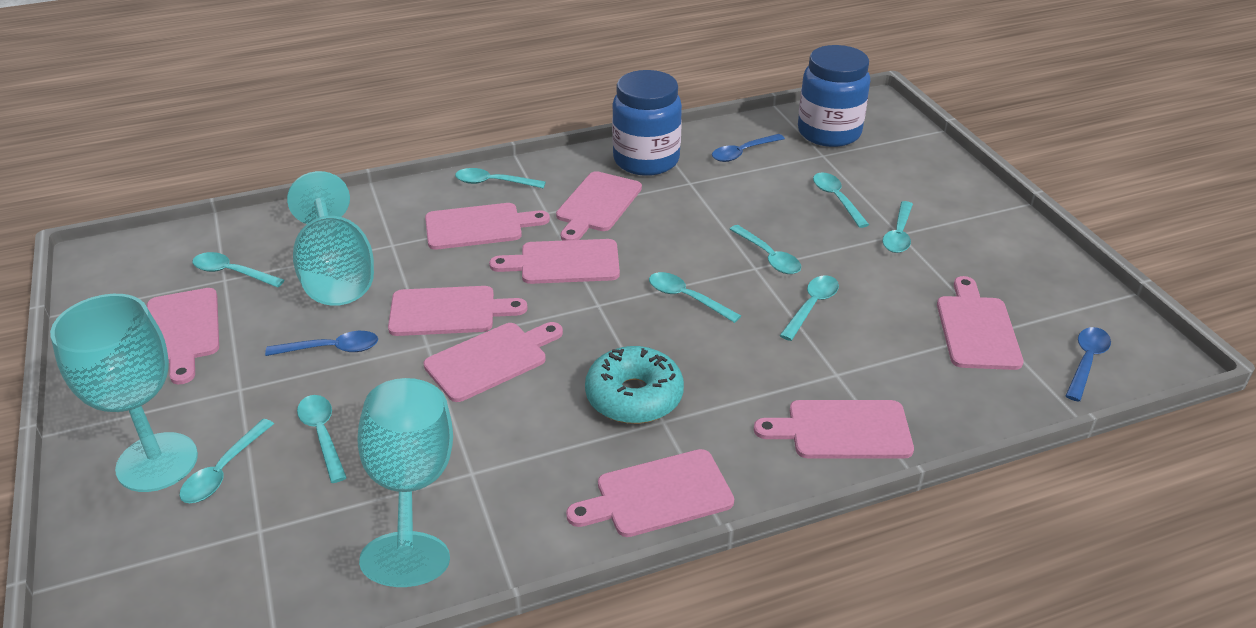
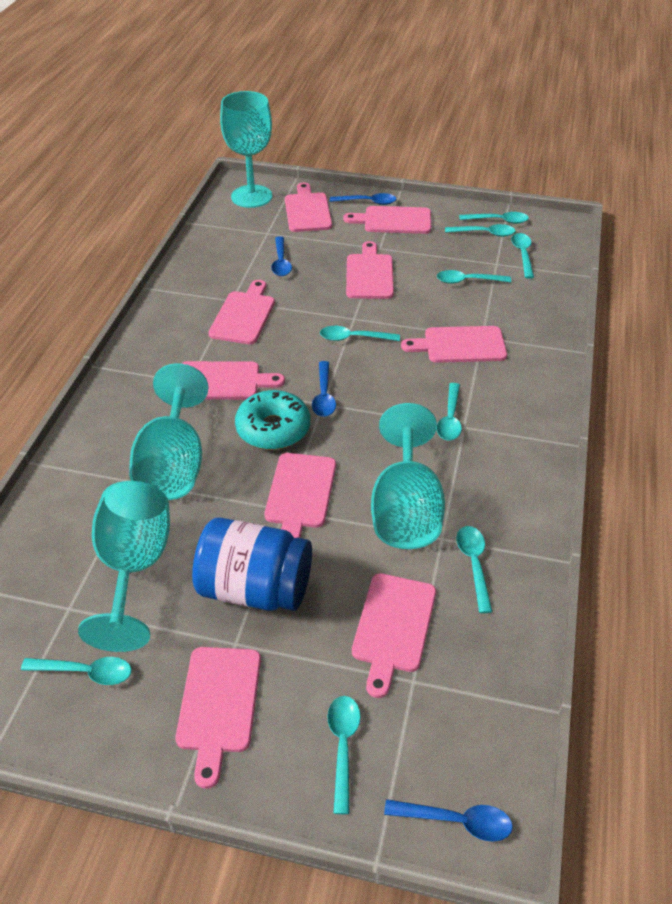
blue jar: [612,70,682,176] [798,45,870,147] = 2 -> [192,518,312,611] = 1
blue spoon: [265,331,378,356] [712,134,785,162] [1066,327,1111,402] = 3 -> [271,236,292,276] [312,361,336,417] [330,193,396,205] [384,799,513,842] = 4
turquoise goblet: [50,294,198,492] [287,171,374,306] [357,378,453,587] = 3 -> [78,481,170,652] [129,363,209,500] [220,91,272,208] [371,403,445,549] = 4

